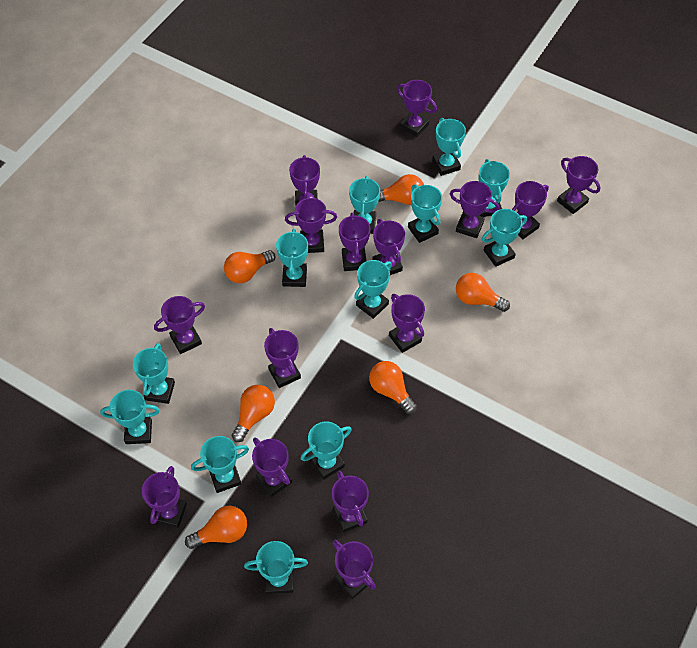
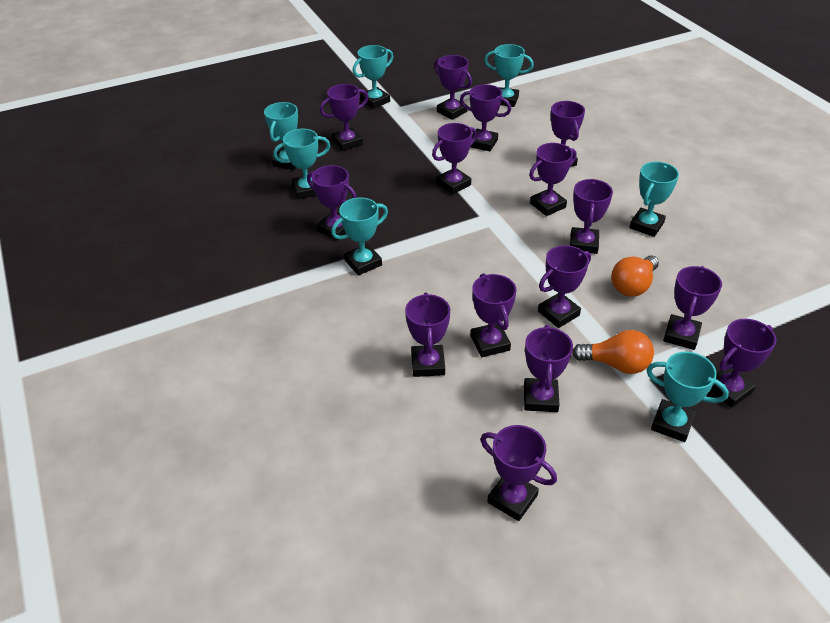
orange light bulb: [185,506,247,549] [224,250,275,283] [232,385,275,442] [369,361,417,414] [378,174,424,205] [456,273,510,312] = 6 -> [572,330,654,374] [611,255,659,297] = 2
turquoise trophy: [100,390,160,444] [133,343,175,404] [191,436,249,493] [244,541,308,594] [276,229,308,287] [301,422,352,480] [349,176,380,234] [354,260,392,319] [408,184,442,243] [432,118,466,176] [479,159,510,217] [482,209,527,267] = 12 -> [264,102,298,170] [273,129,331,199] [331,197,388,275] [353,45,393,109] [484,44,534,107] [629,162,679,237] [647,352,729,442] = 7

